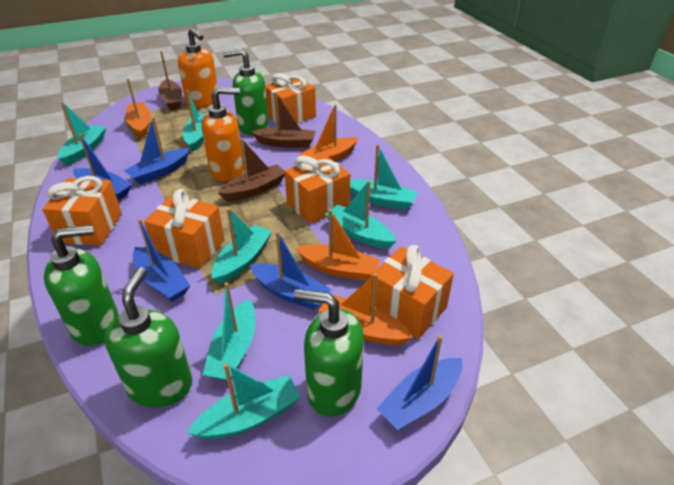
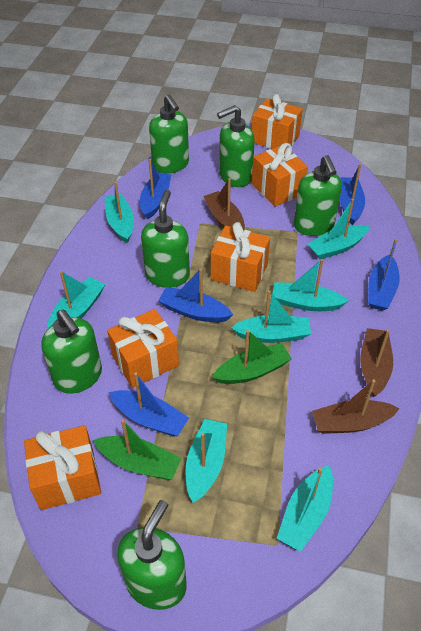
green boat: none = 0 -> [93,419,182,480] [212,330,292,384] = 2
green soap dispenser: [44,225,119,346] [104,267,192,408] [223,49,269,135] [294,289,364,417] = 4 -> [41,309,102,394] [117,500,187,610] [141,190,190,288] [149,94,189,173] [217,105,255,187] [294,155,342,236] = 6
orange boat: [125,78,151,138] [296,209,380,281] [299,104,359,162] [318,273,413,345] = 4 -> none = 0
orange soap dispenser: [178,28,219,107] [202,87,244,182] = 2 -> none = 0

